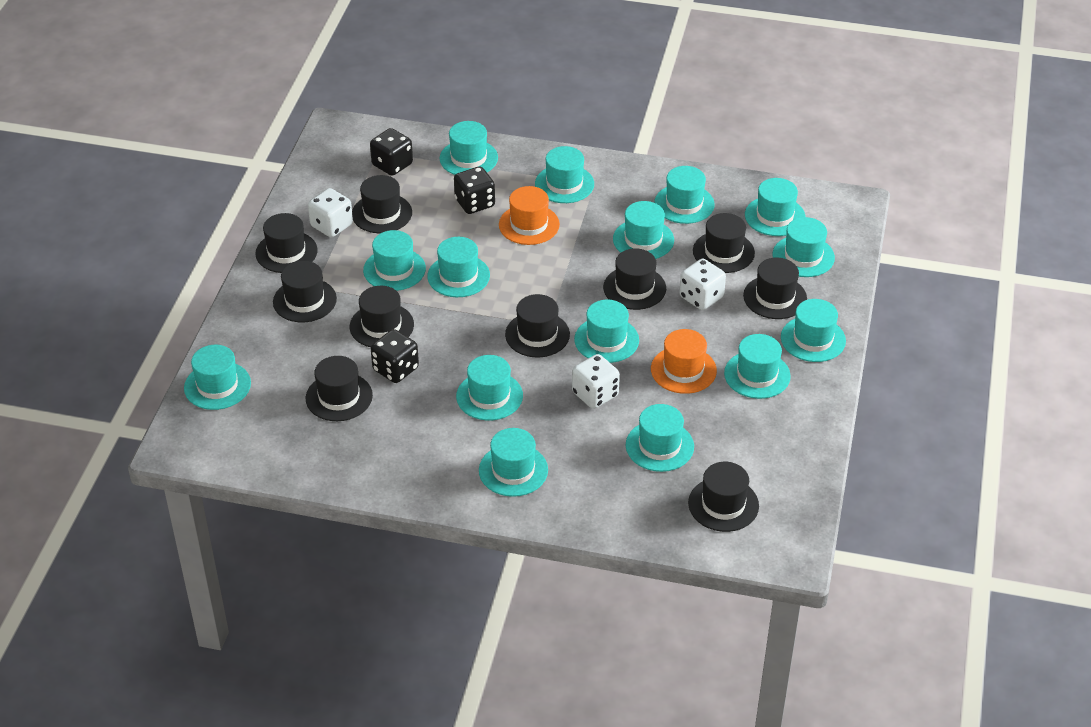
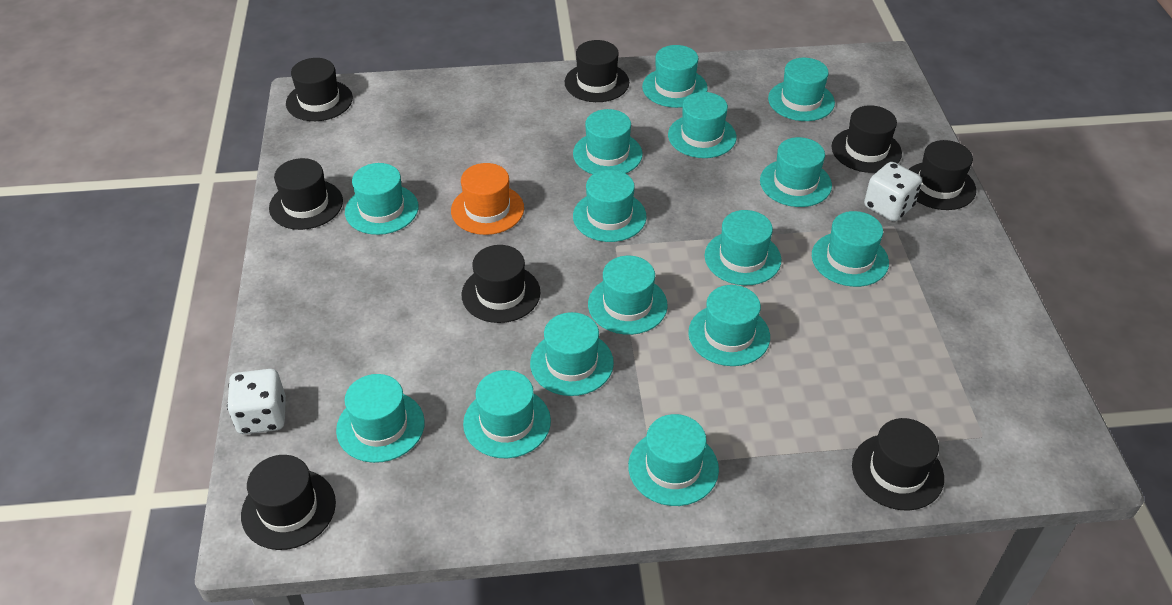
black dice: [370,128,413,176] [371,329,419,383] [454,167,495,214] = 3 -> none = 0
black hat: [255,213,318,273] [273,261,337,322] [306,356,373,421] [350,286,414,347] [352,175,412,233] [505,294,570,357] [603,248,666,310] [688,462,759,532] [693,213,755,273] [743,258,807,319] = 10 -> [241,455,336,550] [269,158,343,230] [286,58,353,121] [462,245,540,323] [565,40,629,102] [832,105,902,173] [852,418,944,511] [909,140,976,210] = 8
orange hat: [499,186,560,245] [651,329,717,394] = 2 -> [451,163,524,235] = 1
white dice: [308,188,353,237] [572,354,620,409] [679,259,726,310] = 3 -> [227,369,286,434] [864,162,922,222] = 2

